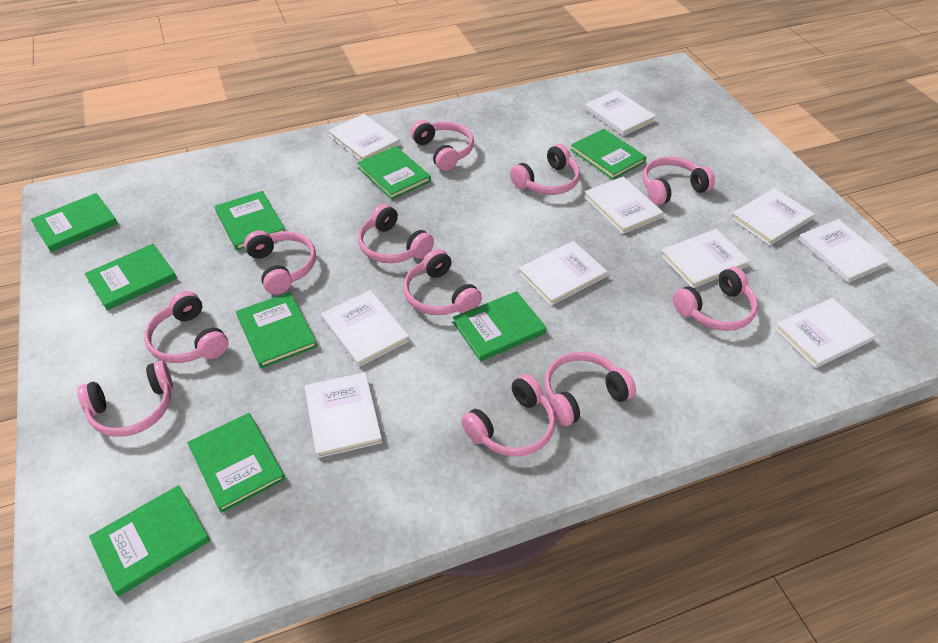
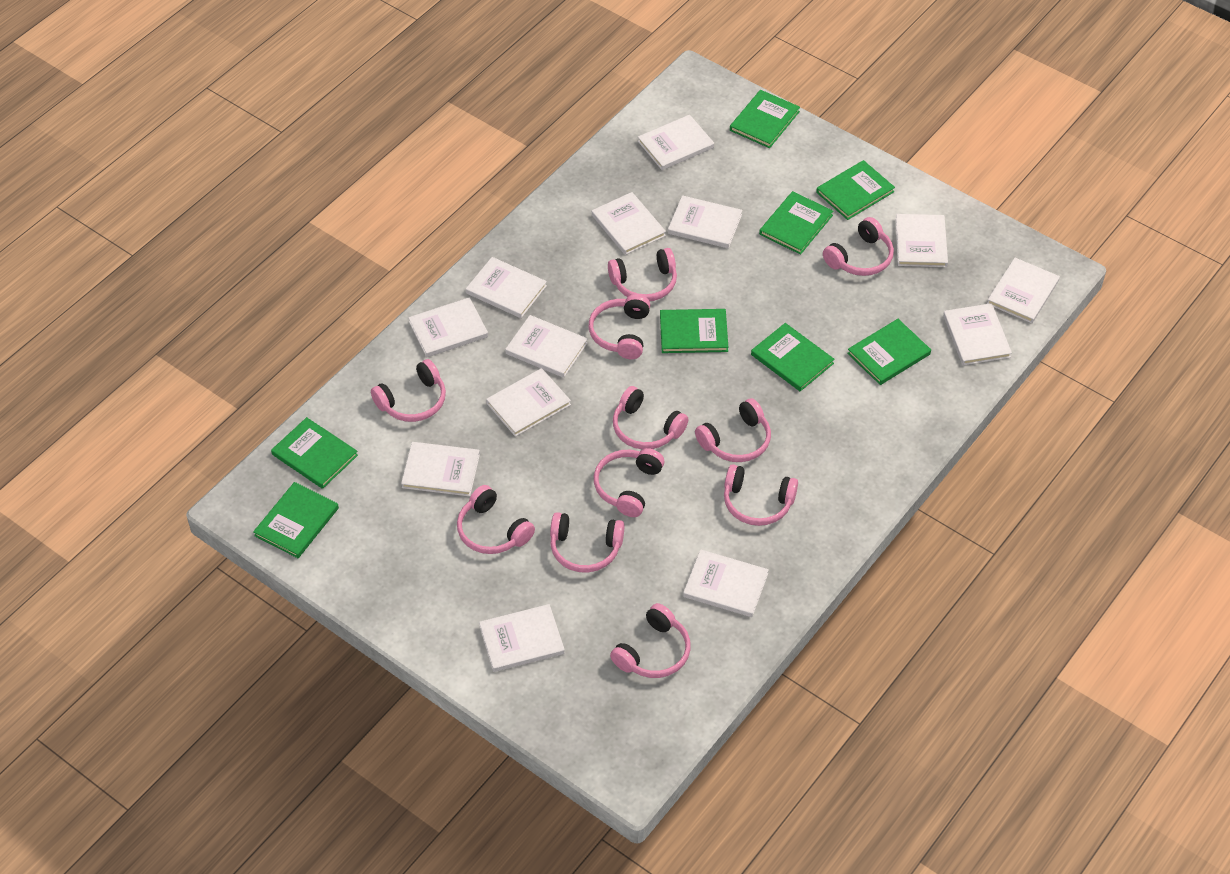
green book: [31,193,118,252] [85,244,177,310] [89,485,210,597] [187,413,285,513] [215,191,285,251] [236,292,317,368] [357,146,431,200] [453,291,547,361] [571,129,646,180] = 9 -> [253,482,339,558] [271,417,358,489] [660,309,728,353] [730,90,800,148] [751,323,835,391] [759,191,833,255] [816,160,895,220] [847,319,931,385] = 8
white book: [305,372,382,458] [321,290,409,367] [328,114,400,161] [518,241,608,306] [584,177,664,234] [585,90,656,136] [660,229,750,288] [731,188,815,245] [775,298,875,368] [798,219,890,283] = 10 -> [401,442,480,496] [409,297,488,357] [466,257,547,318] [479,604,565,672] [486,368,571,437] [505,315,588,378] [592,192,666,255] [638,115,714,170] [668,195,742,248] [683,550,769,617] [895,214,948,267] [943,303,1012,365] [987,258,1060,323] = 13

